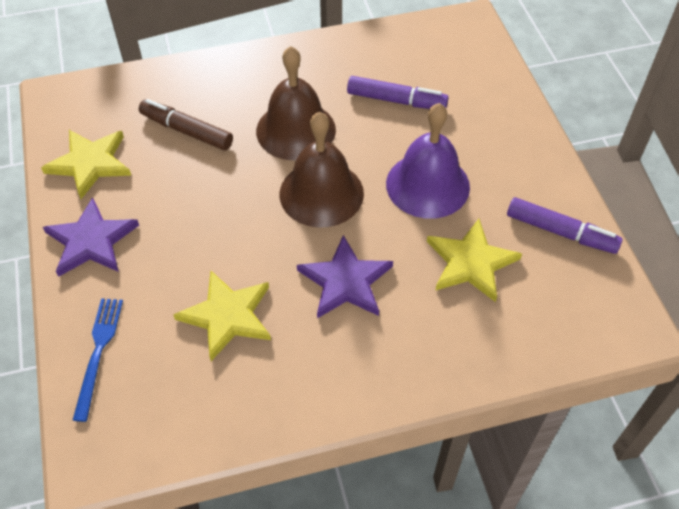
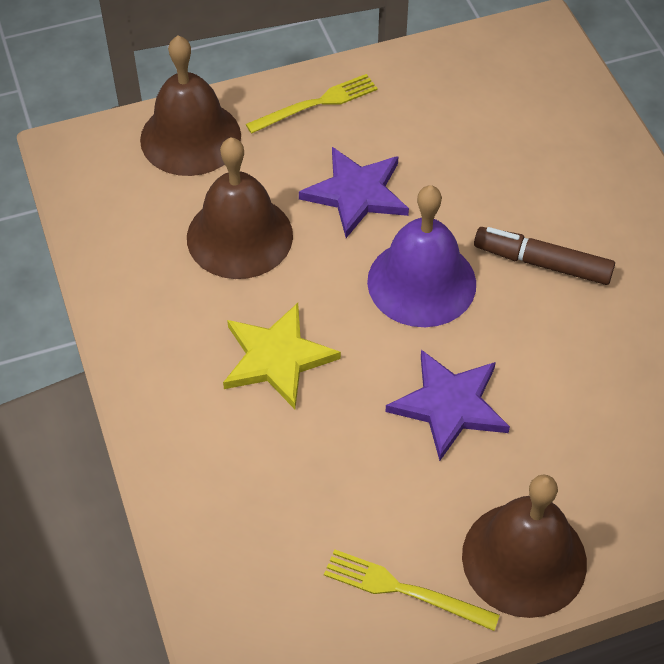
blue fork: [73,298,123,422] = 1 -> none = 0
brown bell: [256,46,336,161] [280,112,364,228] = 2 -> [140,35,241,176] [187,137,293,279] [462,474,587,618] = 3
purple marker: [347,76,449,109] [507,197,622,254] = 2 -> none = 0
yellow fork: none = 0 -> [246,74,378,134] [324,549,500,631] = 2
yellow star: [41,130,131,199] [173,271,271,361] [427,219,522,302] = 3 -> [223,303,341,409] = 1

